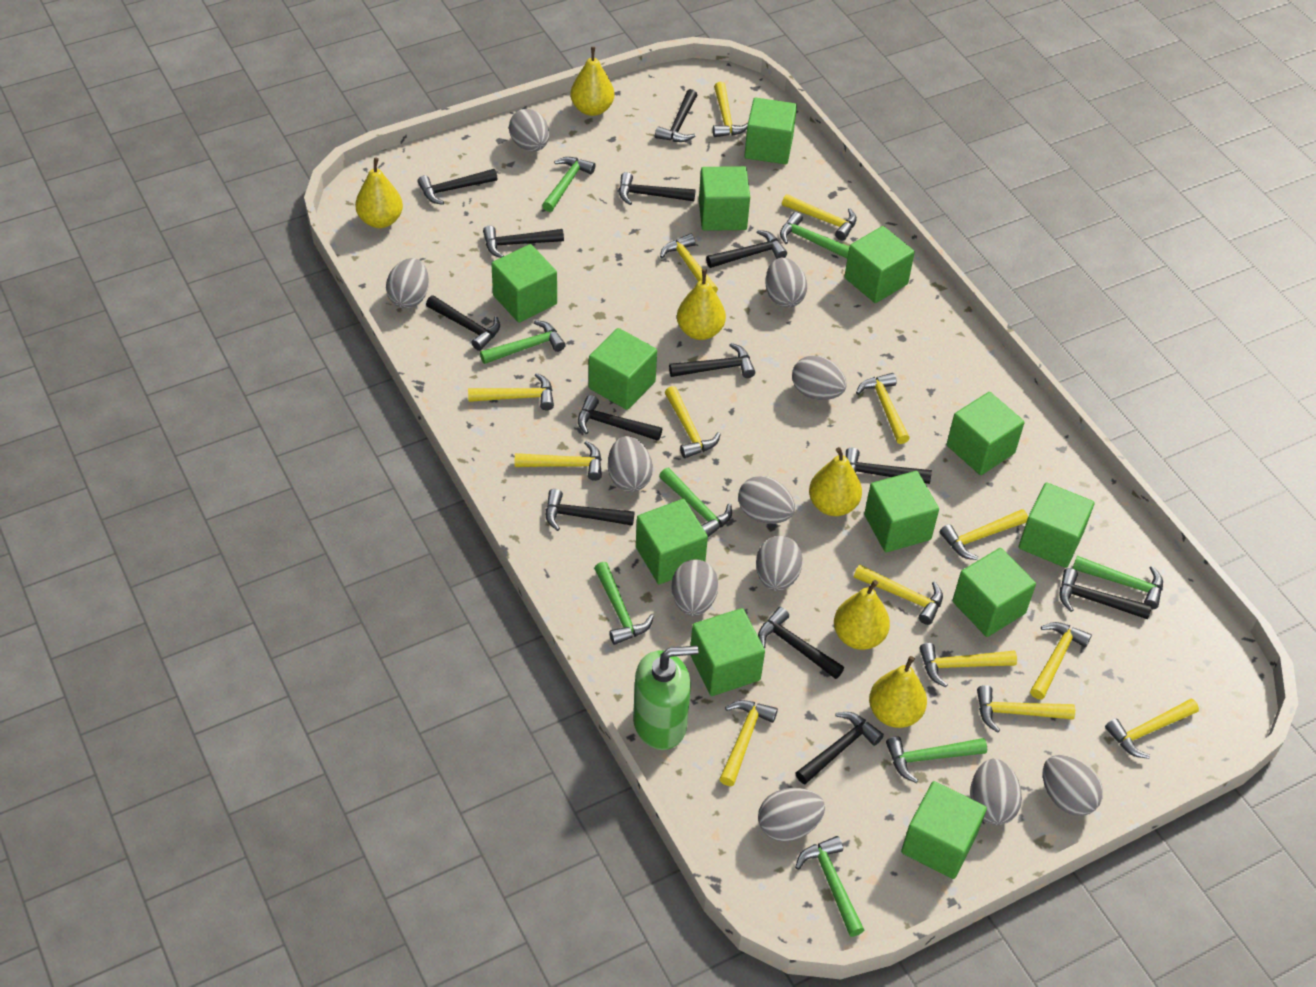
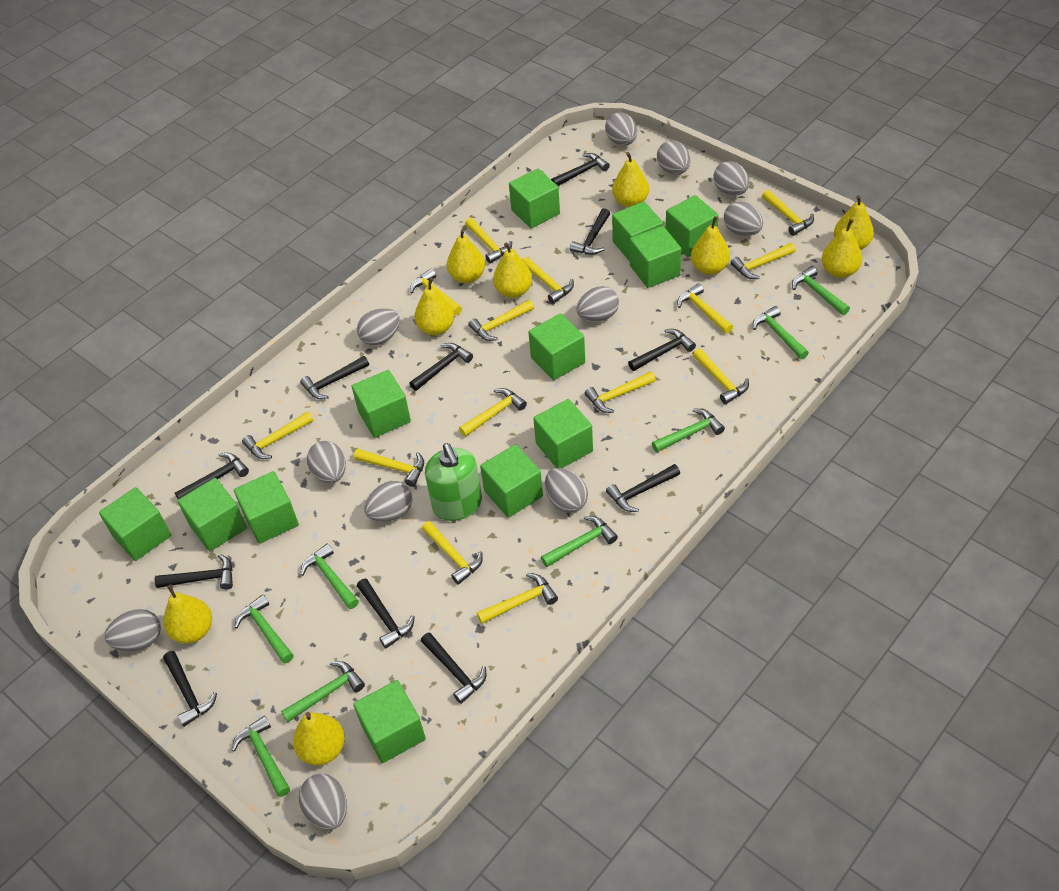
black hammer: [417,169,498,205] [426,295,500,351] [483,226,564,258] [546,489,634,531] [578,395,662,441] [619,172,696,205] [655,89,697,142] [669,343,755,378] [706,230,787,268] [758,607,844,679] [796,712,884,784] [846,447,932,484] [1060,568,1152,619] = 13 -> [154,554,233,590] [163,651,217,727] [175,453,249,499] [300,356,369,399] [357,578,415,649] [409,343,473,391] [421,632,486,704] [551,153,610,186] [570,208,610,255] [606,464,680,512] [628,329,696,371] = 11
yellow pear: [355,158,403,228] [570,47,614,116] [677,269,726,340] [809,447,862,516] [834,580,890,650] [869,656,927,728] = 6 -> [163,584,212,644] [293,712,345,765] [414,278,454,335] [447,229,485,283] [493,243,532,298] [612,152,649,207] [691,216,730,275] [822,219,862,278] [834,195,874,250] = 9

